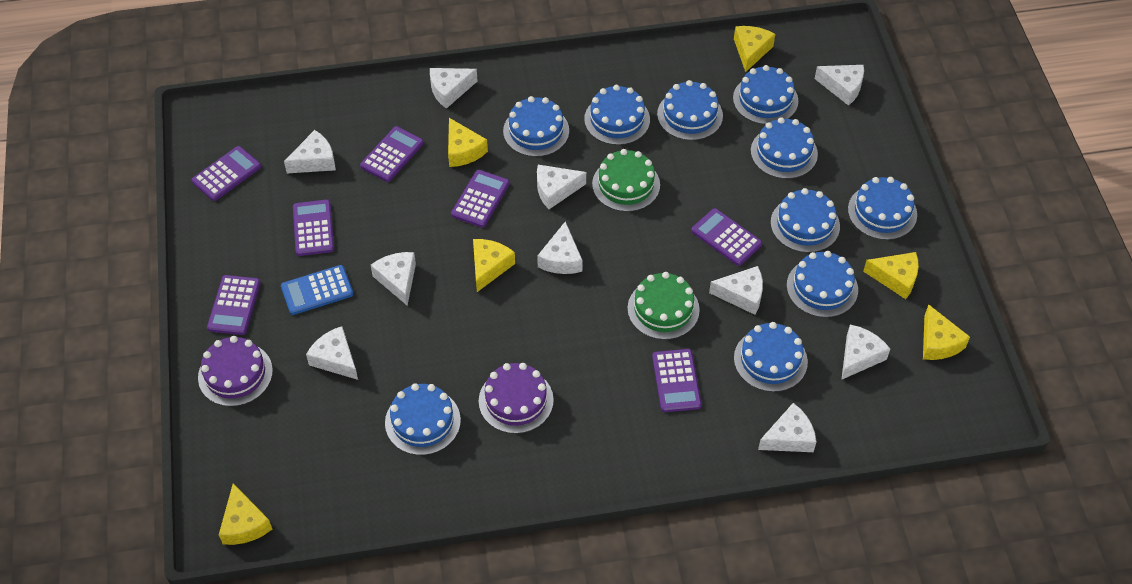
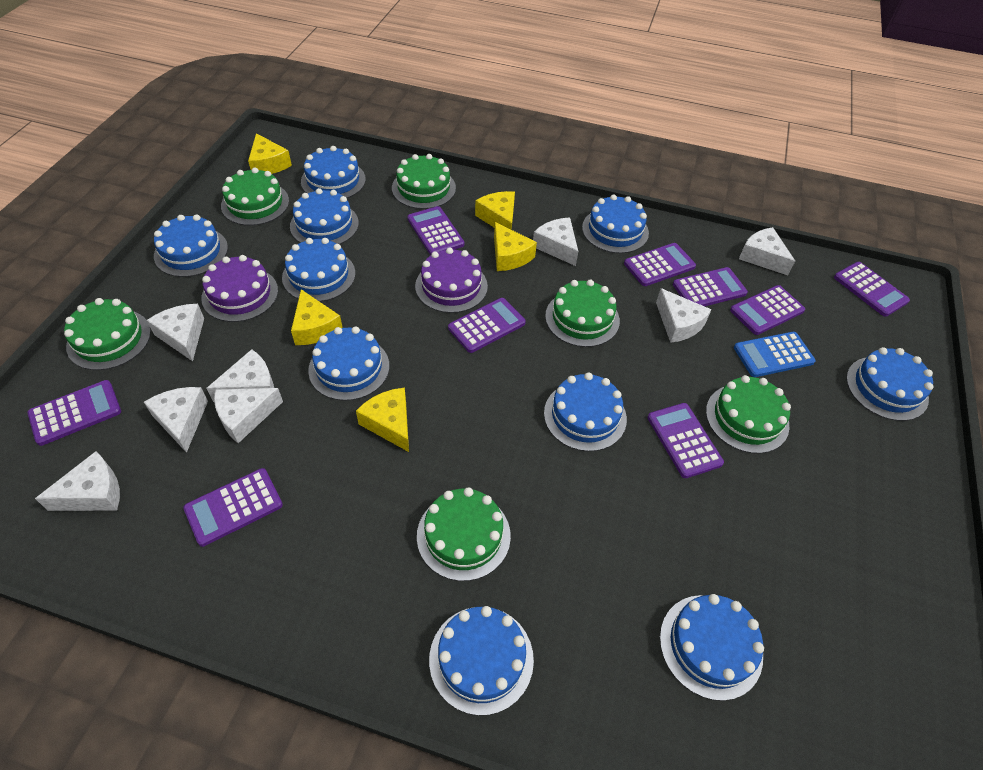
green cake: [592,149,660,212] [627,272,700,340] = 2 -> [64,298,151,370] [221,168,289,226] [392,154,456,209] [417,487,511,581] [545,280,620,347] [706,375,791,454] = 6
purple calculator: [191,146,261,201] [207,275,261,335] [293,199,334,256] [360,126,424,182] [451,170,510,228] [652,349,702,412] [691,208,762,266] = 7 -> [28,380,121,446] [183,468,283,547] [407,206,464,255] [448,298,526,353] [624,243,696,286] [648,403,724,478] [673,267,748,306] [730,285,805,335] [834,262,910,317] = 9
white cheese: [284,130,336,174] [306,326,358,380] [371,252,416,306] [430,68,478,109] [537,165,586,209] [537,221,583,274] [709,266,763,315] [758,403,816,452] [815,65,864,106] [841,325,890,380] = 10 -> [35,451,120,511] [144,387,208,453] [147,304,204,361] [207,349,274,402] [214,388,283,443] [533,217,578,266] [656,288,712,343] [739,227,795,275] = 8
yellow cheese: [219,483,272,545] [448,118,488,167] [473,239,515,292] [734,26,775,72] [863,252,919,299] [923,304,970,360] = 6 -> [248,133,292,174] [291,289,343,345] [356,388,409,452] [475,191,515,230] [494,222,537,271] = 5

